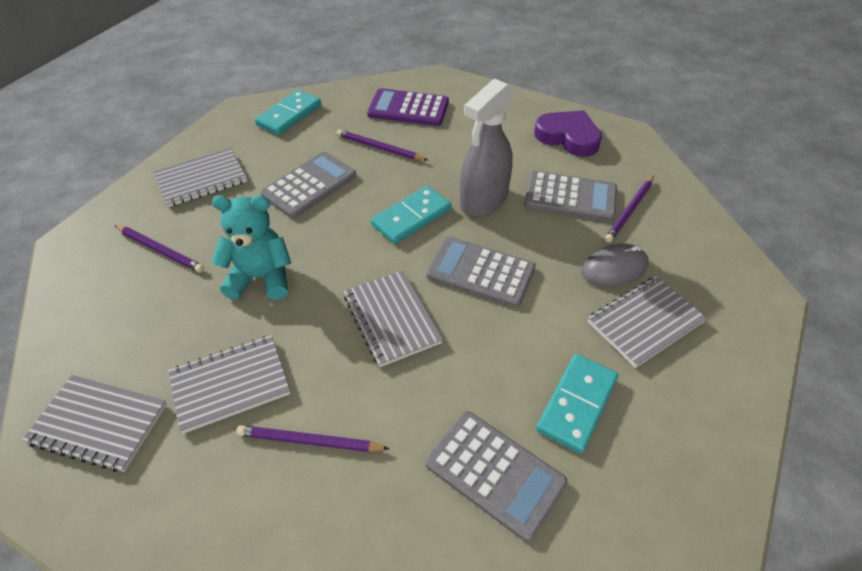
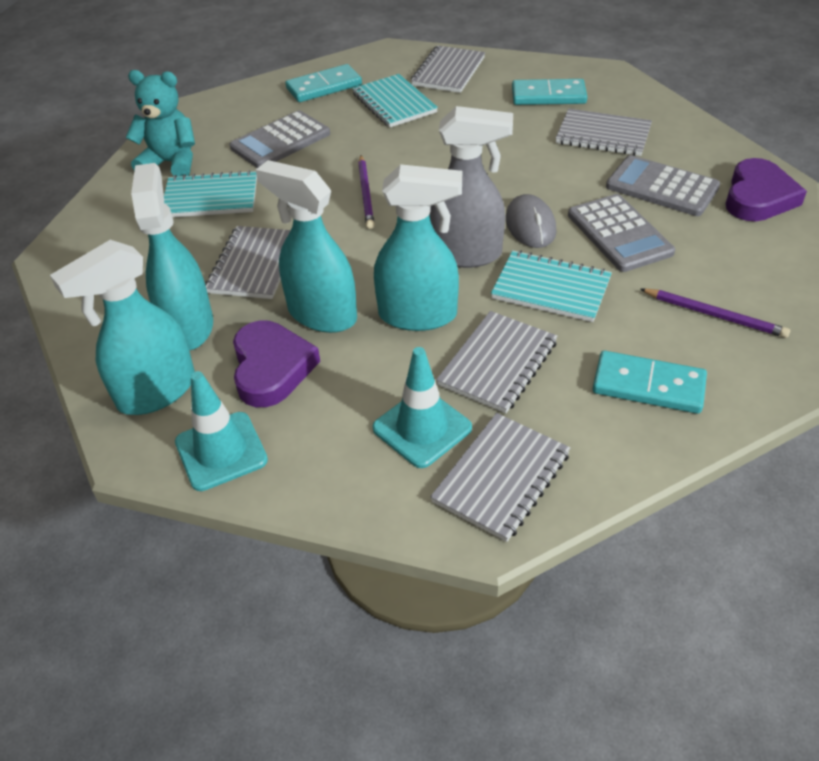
grey calculator: [260,152,356,218] [425,411,567,542] [426,237,536,307] [524,171,617,221] = 4 -> [230,110,330,168] [568,194,675,272] [606,155,720,216] = 3
purple calculator: [367,88,449,126] = 1 -> none = 0
purple heart: [534,110,602,157] = 1 -> [233,321,320,407] [726,158,807,221] = 2
purple pencil: [114,225,204,272] [236,425,390,452] [337,129,428,161] [605,176,654,243] = 4 -> [358,155,375,229] [640,288,790,338] = 2
turquoise notebook: none = 0 -> [164,170,257,217] [352,74,438,128] [491,250,612,322] = 3
turquoise spray bottle: none = 0 -> [50,240,195,415] [131,163,213,351] [256,160,357,333] [374,164,462,331] = 4
turquoise traffic cone: none = 0 -> [175,371,268,491] [373,347,472,468] = 2

